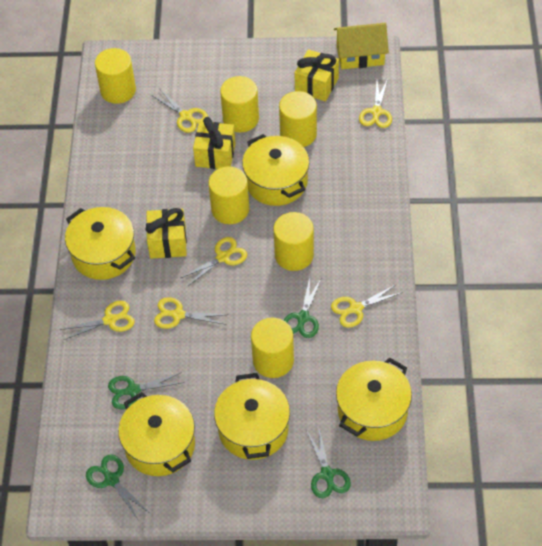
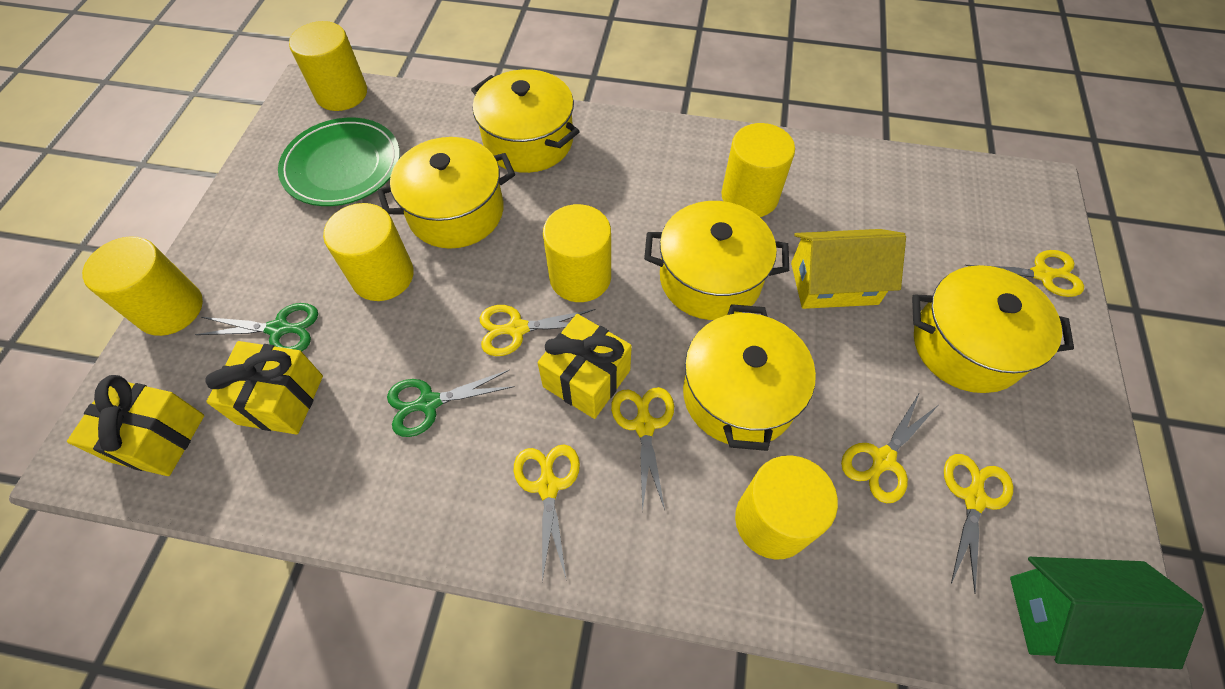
green house: none = 0 -> [1010,557,1204,669] = 1
green plate: none = 0 -> [278,118,400,206] = 1
green scissors: [86,454,148,519] [108,372,185,409] [284,277,322,338] [306,429,351,498] = 4 -> [195,303,318,351] [387,370,515,437] = 2

